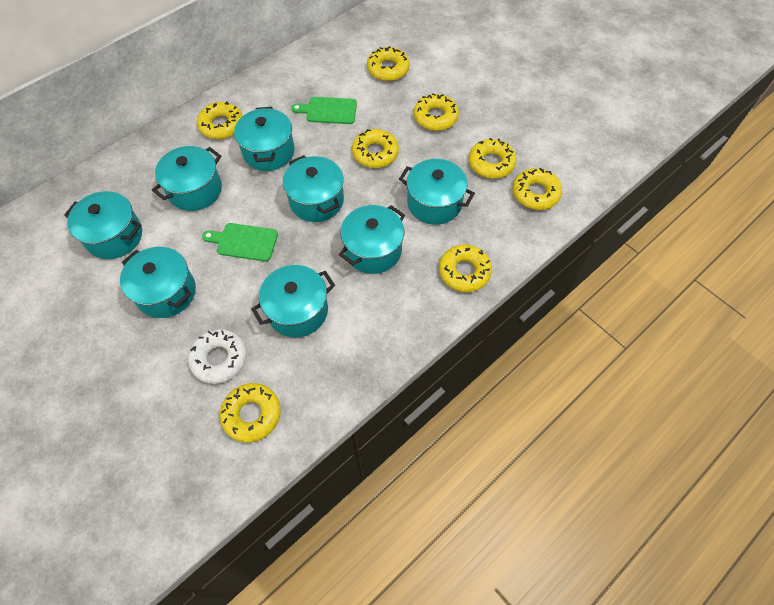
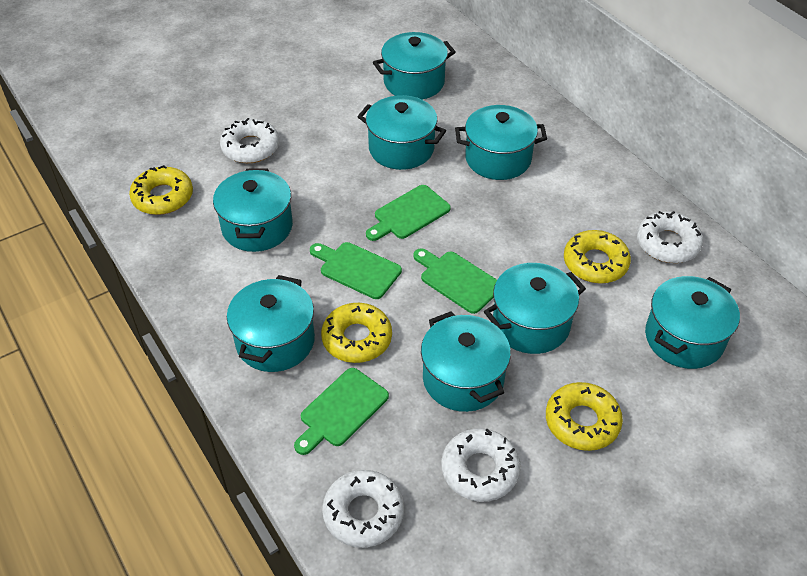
green cutting board: [202,223,278,262] [291,97,357,124] = 2 -> [294,368,389,455] [310,242,402,299] [366,185,451,241] [413,248,497,314] = 4
white donut: [188,329,247,384] = 1 -> [220,118,279,163] [322,470,404,548] [441,428,521,502] [637,211,704,263] = 4
yellow donut: [197,101,242,139] [220,383,281,443] [352,129,399,168] [367,46,410,81] [414,93,459,131] [439,245,492,292] [469,138,517,179] [513,168,562,210] = 8 -> [129,165,193,215] [321,303,392,363] [546,382,623,451] [564,230,631,284] = 4

